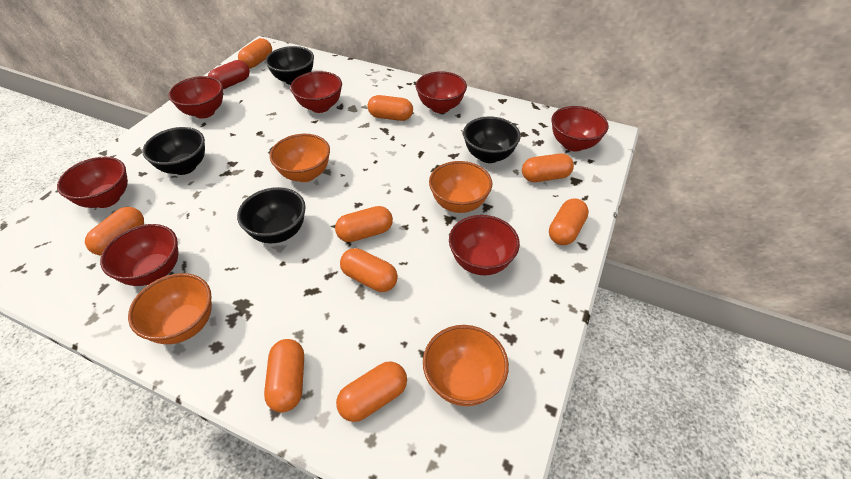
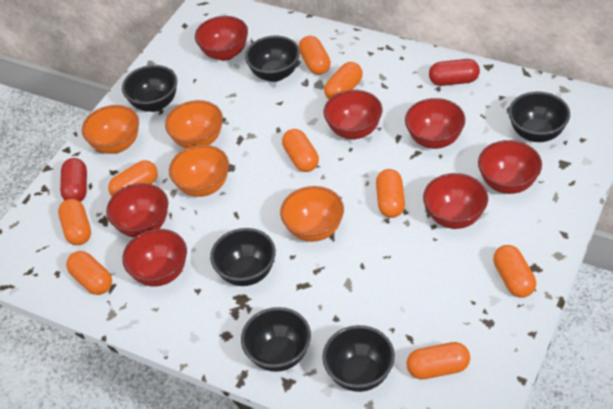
black bowl: [143,127,205,175] [237,187,306,243] [265,46,314,85] [463,116,521,163] = 4 -> [122,65,177,112] [210,228,276,286] [241,307,311,372] [245,36,300,82] [322,325,395,392] [508,91,570,142] = 6
red capsule: [208,60,250,89] = 1 -> [60,158,87,202] [429,59,480,86] = 2

